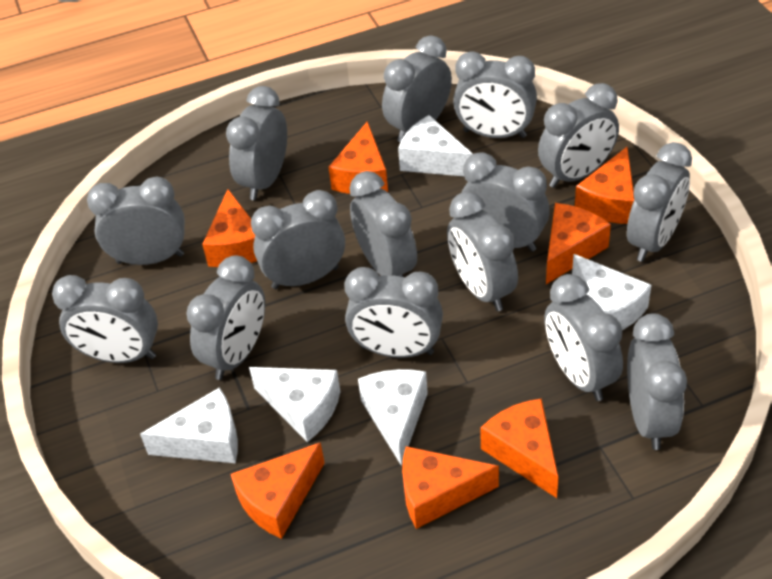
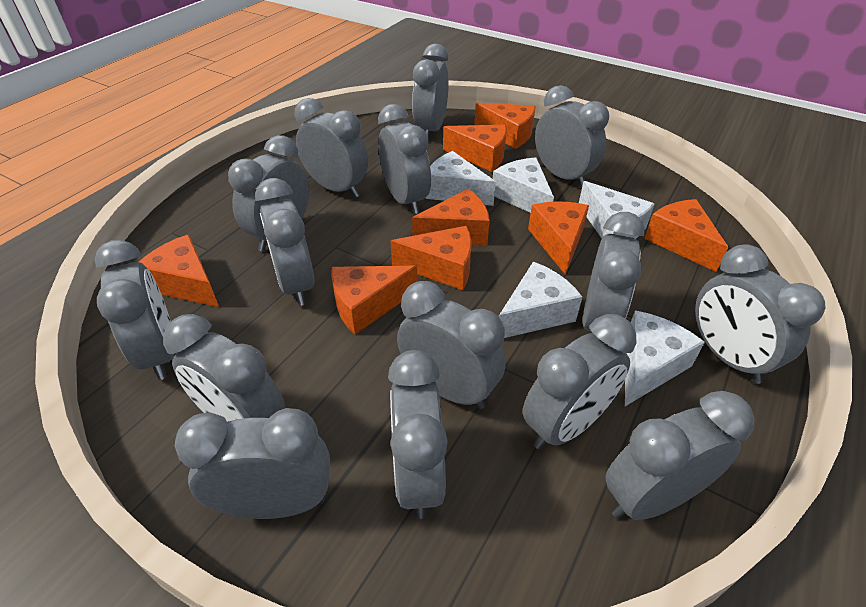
orange cheese: [202,189,257,267] [231,442,325,539] [328,121,388,194] [402,446,499,529] [480,398,559,498] [546,203,611,284] [575,147,634,224] = 7 -> [139,234,219,307] [331,266,417,334] [391,226,472,290] [412,189,490,245] [443,125,507,172] [474,102,536,149] [528,202,589,275] [644,199,728,272] = 8

